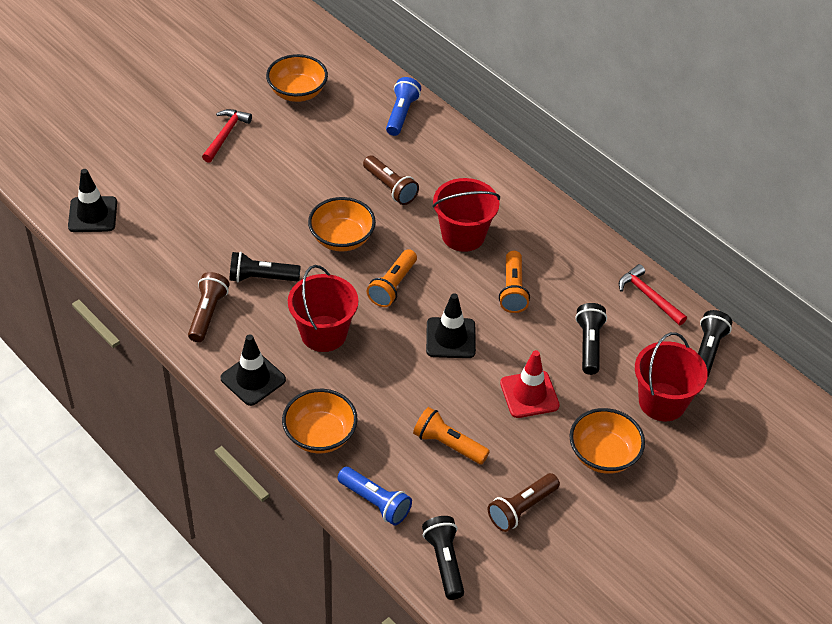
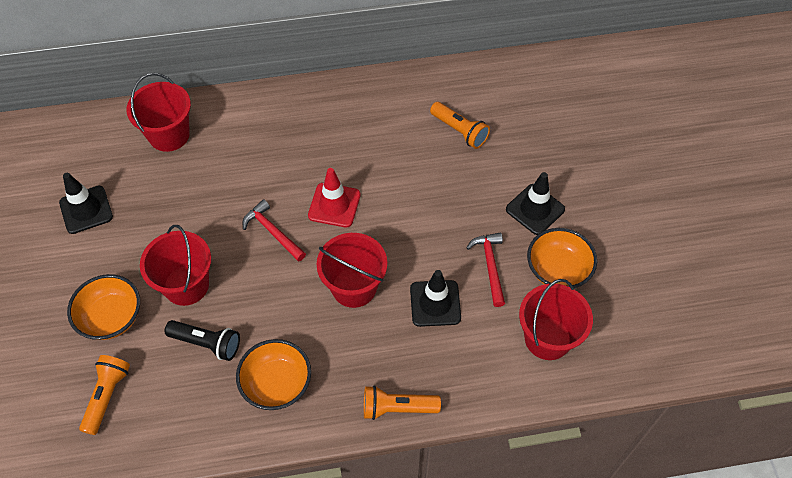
black flashlight: [230,252,301,283] [422,516,464,600] [575,303,607,375] [698,310,732,378] = 4 -> [165,320,240,361] = 1
blue flashlight: [337,467,412,526] [386,77,421,136] = 2 -> none = 0
brown flashlight: [188,272,230,342] [363,155,419,205] [488,473,560,532] = 3 -> none = 0
orange bowl: [266,54,328,102] [282,389,358,454] [308,197,376,251] [569,408,645,474] = 4 -> [67,274,140,340] [236,339,311,410] [527,228,597,288] = 3
red bucket: [288,265,358,352] [432,178,500,252] [635,332,708,421] = 3 -> [126,73,191,152] [140,225,211,306] [316,233,387,308] [519,279,593,360] = 4

